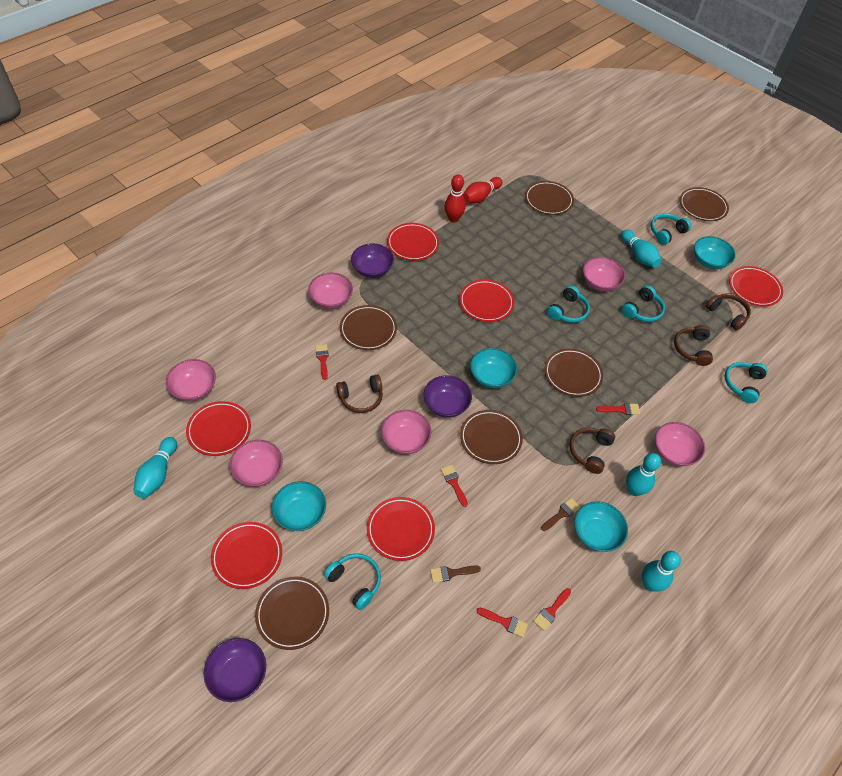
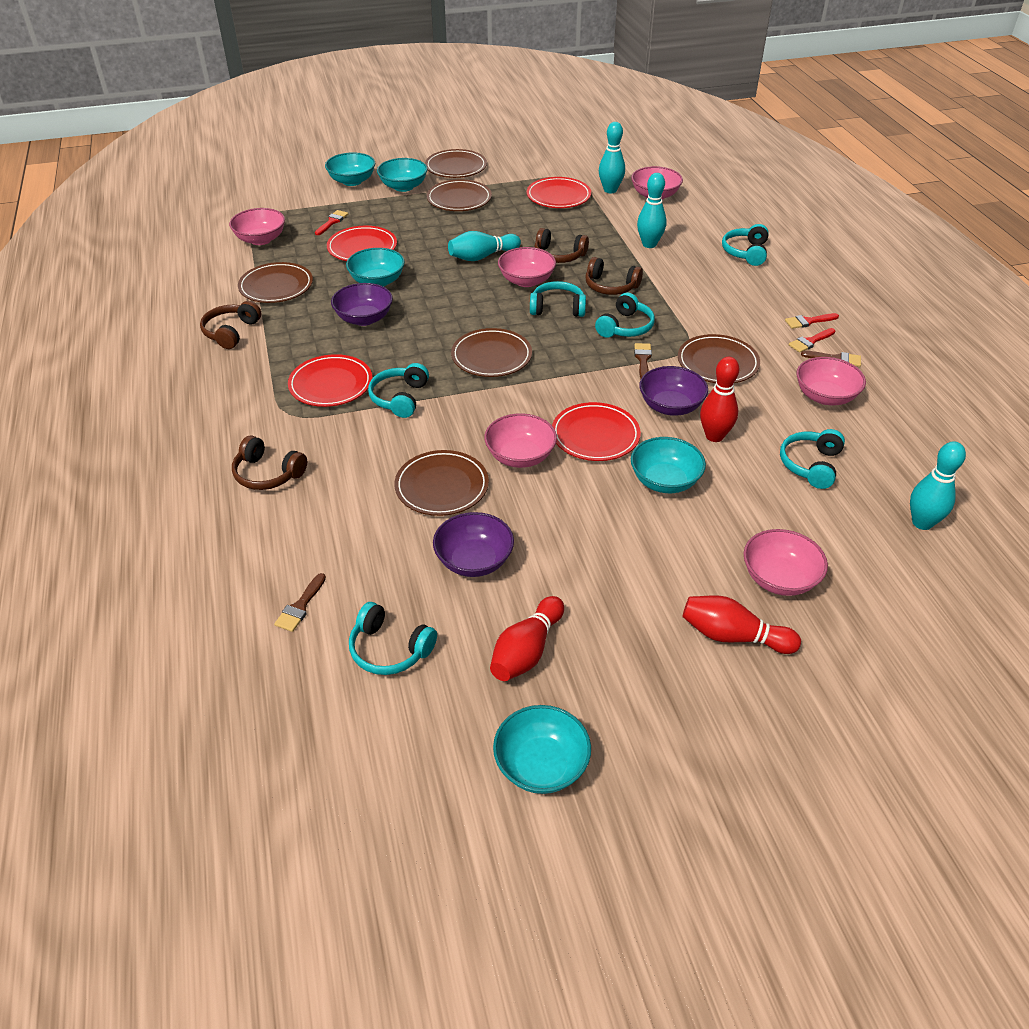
brown brush: [430,566,481,583] [541,498,580,531] = 2 -> [274,573,326,632] [634,343,652,378] [801,351,861,367] = 3
red bowling pin: [444,174,466,223] [463,177,502,203] = 2 -> [490,596,564,681] [682,596,801,654] [700,357,739,442] = 3
red brush: [316,344,329,380] [441,465,468,507] [477,608,528,637] [533,588,571,631] [596,403,640,415] = 5 -> [315,210,348,235] [785,313,839,329] [789,328,835,353] = 3
red plate: [186,401,251,456] [211,522,282,589] [367,497,435,561] [387,223,439,261] [459,280,514,322] [729,266,783,306] = 6 -> [288,354,372,407] [327,226,397,261] [527,177,591,208] [552,402,641,461] = 4
turquoise bowl: [272,481,326,531] [470,348,517,388] [574,501,628,552] [694,236,736,269] = 4 -> [325,152,375,186] [346,248,405,287] [377,158,428,192] [493,705,591,794] [631,437,706,493] = 5
turquoise headphones: [324,553,381,610] [547,285,590,323] [622,285,665,322] [651,213,691,245] [725,362,768,403] = 5 -> [349,602,437,675] [368,363,429,418] [530,281,586,317] [595,293,655,338] [722,224,769,266] [780,429,845,489] = 6

